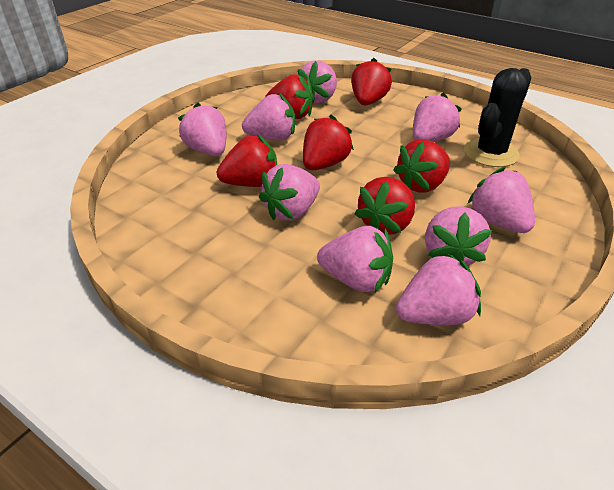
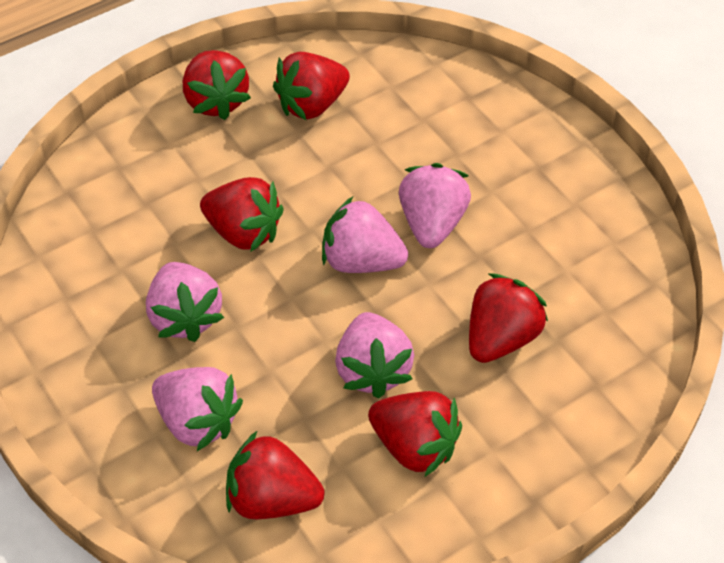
black cactus: [464,68,531,167] = 1 -> none = 0
pink strawberry: [178,102,227,156] [242,93,295,141] [259,164,320,221] [298,61,337,104] [317,226,393,292] [396,252,481,325] [413,93,461,142] [425,206,492,265] [467,167,535,233] = 9 -> [146,262,224,342] [152,367,243,451] [322,197,408,273] [335,312,414,399] [399,163,471,248] = 5

